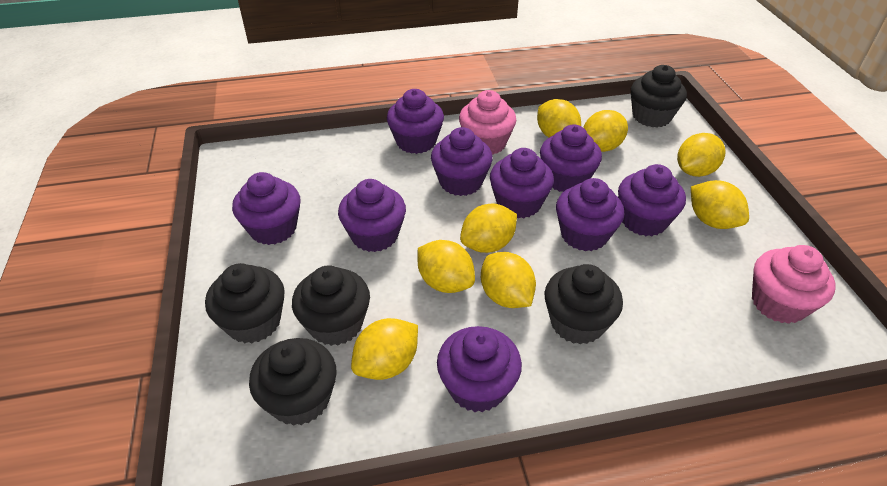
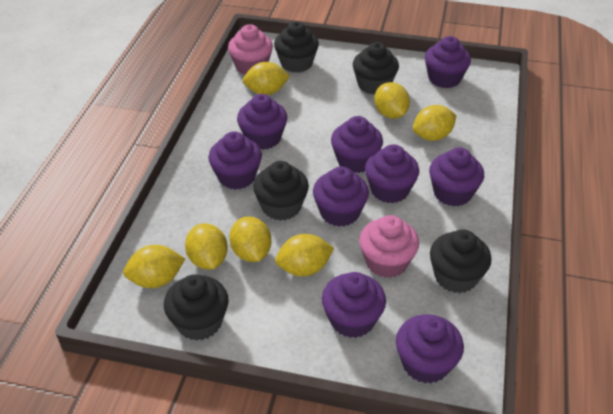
yellow lemon: [351,318,418,380] [418,240,475,293] [460,204,517,253] [481,252,536,308] [537,99,581,137] [583,110,628,152] [677,133,726,177] [691,180,749,229] = 8 -> [123,245,185,288] [185,223,228,269] [229,216,271,262] [243,62,290,95] [275,234,334,276] [374,82,410,119] [413,105,457,141] = 7

